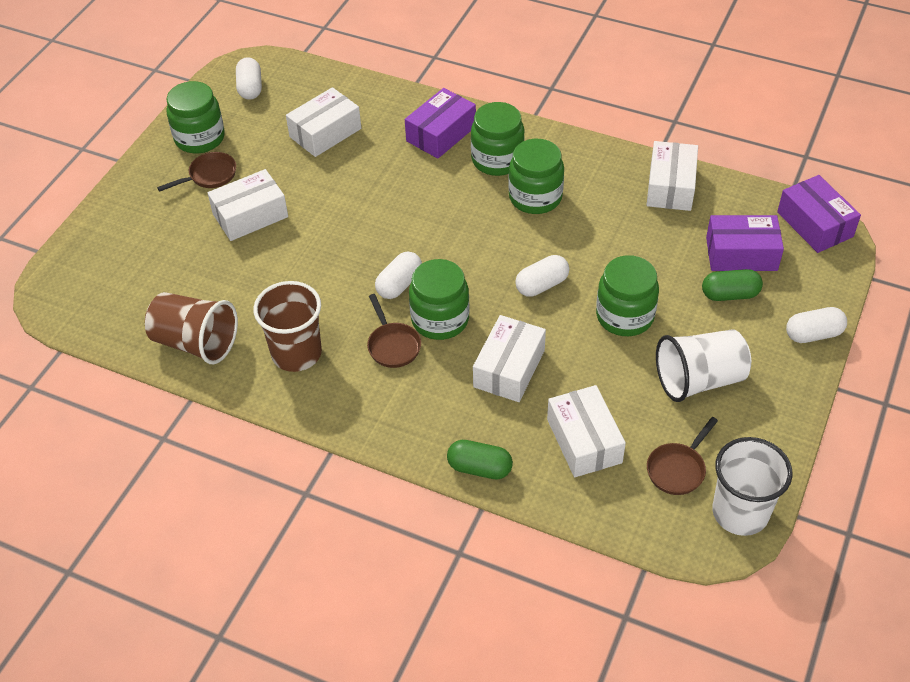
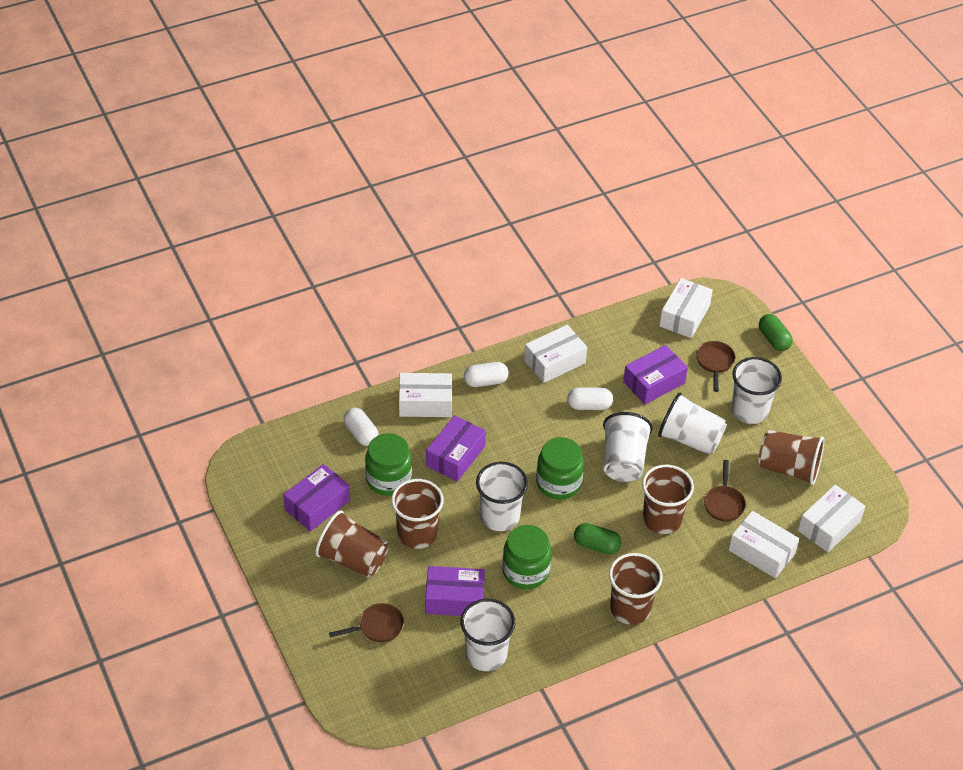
brown cup: [145,292,238,364] [253,281,322,372] = 2 -> [315,510,388,578] [391,479,444,549] [609,553,663,625] [642,465,694,534] [758,430,824,485] = 5
green jar: [167,81,225,153] [409,259,469,340] [471,102,525,176] [508,139,564,214] [596,255,659,336] = 5 -> [365,433,412,496] [502,525,552,589] [536,437,584,500] = 3
purple box: [405,88,476,159] [706,215,784,271] [777,175,861,253] = 3 -> [283,464,350,532] [425,566,485,616] [426,415,486,482] [623,345,688,404] = 4
white capsule: [236,57,262,100] [375,251,422,299] [515,255,569,297] [786,307,847,343] = 4 -> [344,408,379,446] [464,362,509,387] [567,387,613,410] = 3
white cup: [656,329,751,402] [712,437,793,536] = 2 -> [460,599,515,671] [476,462,528,531] [603,412,652,482] [658,393,727,455] [731,357,782,424] = 5

